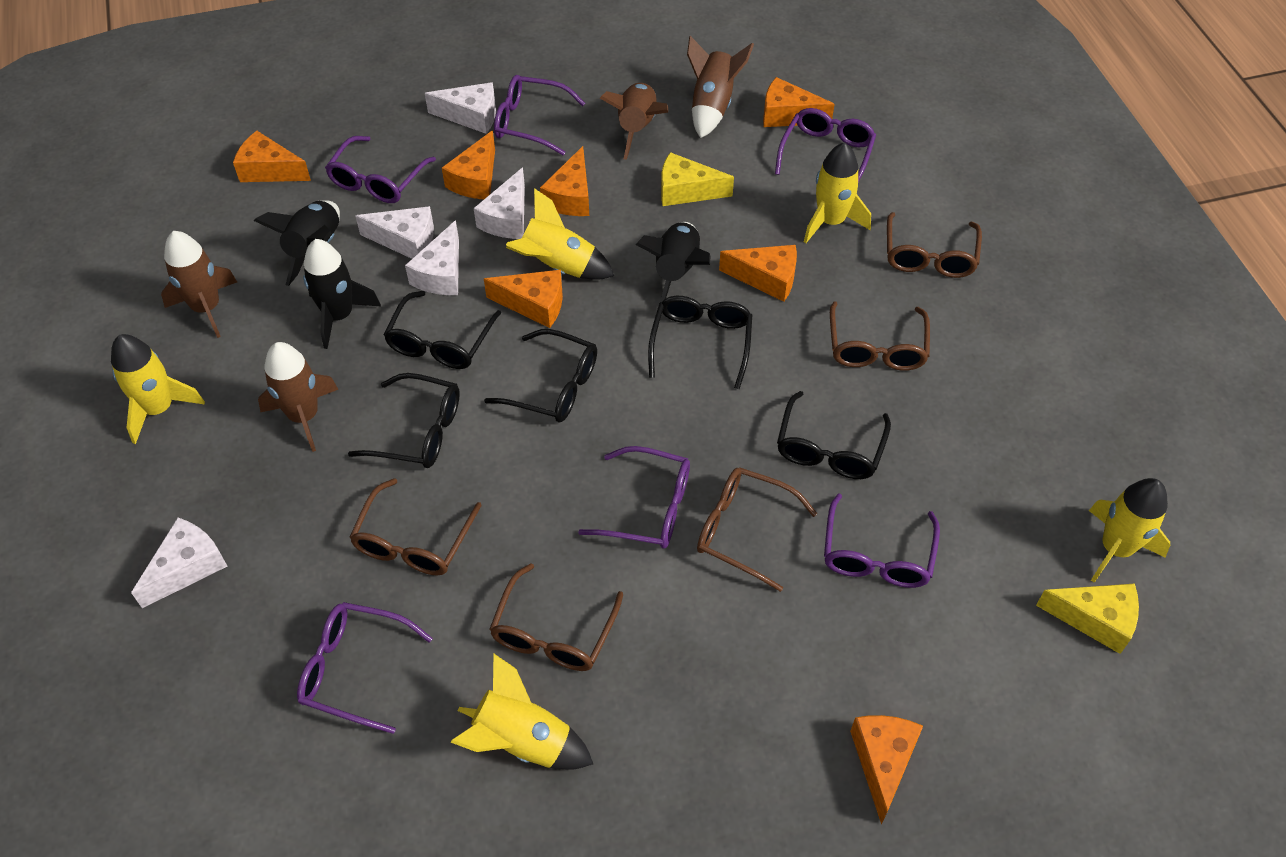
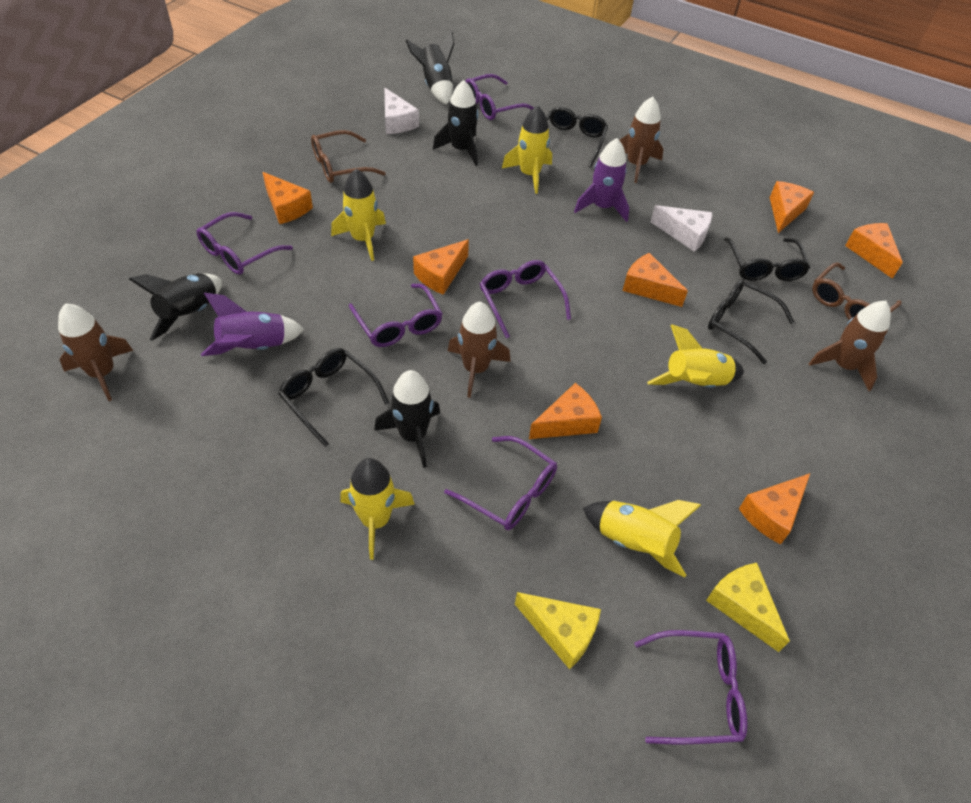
black glasses: [348,373,460,468] [383,291,501,369] [484,329,597,422] [648,296,752,389] [777,391,891,479] = 5 -> [278,348,389,447] [546,107,608,168] [708,279,794,364] [724,237,810,281] = 4
black rocket: [254,200,340,286] [303,239,381,349] [635,222,711,302] = 3 -> [129,273,222,341] [374,370,440,468] [406,31,454,105] [433,80,479,166] = 4
brown glasses: [349,478,482,576] [490,563,623,671] [697,468,818,592] [830,301,930,371] [887,212,982,278] = 5 -> [311,130,386,183] [812,262,902,320] = 2
purple rocket: none = 0 -> [201,292,304,356] [574,138,629,222] = 2
white cheese: [131,518,227,608] [355,206,434,259] [405,220,459,295] [425,82,496,134] [474,167,525,239] = 5 -> [385,88,419,134] [651,205,712,252] = 2

